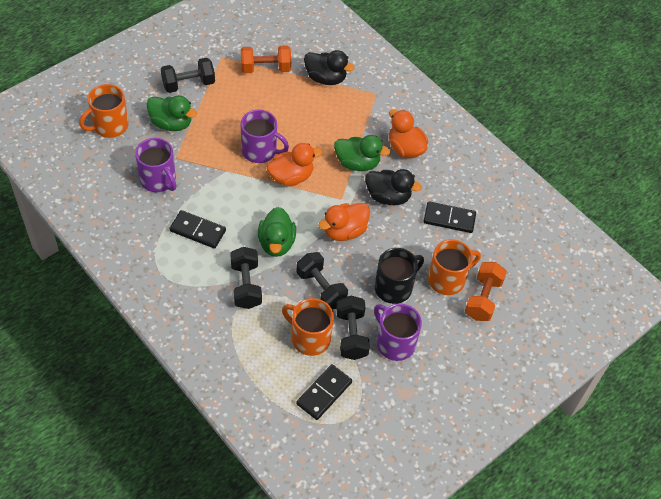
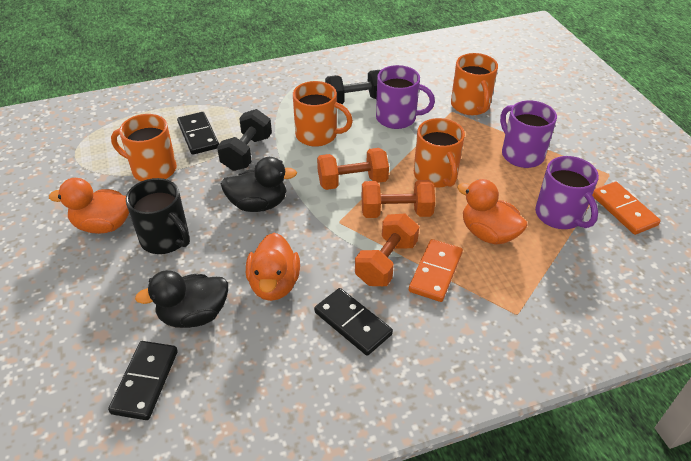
black dumbbell: [161,58,215,93] [230,247,262,309] [296,252,348,310] [336,296,370,360] = 4 -> [217,109,272,171] [325,70,381,104] = 2
green duck: [146,96,197,131] [258,207,296,257] [334,135,390,171] = 3 -> none = 0
orange domino: none = 0 -> [409,239,463,302] [592,182,661,235] = 2
orange dumbbell: [241,45,291,73] [465,262,507,321] = 2 -> [317,148,389,190] [355,214,419,286] [362,180,435,218] = 3
orange mug: [79,84,129,138] [282,298,334,356] [428,239,481,295] = 3 -> [111,114,177,181] [293,81,353,147] [414,118,465,188] [451,53,498,115] = 4

